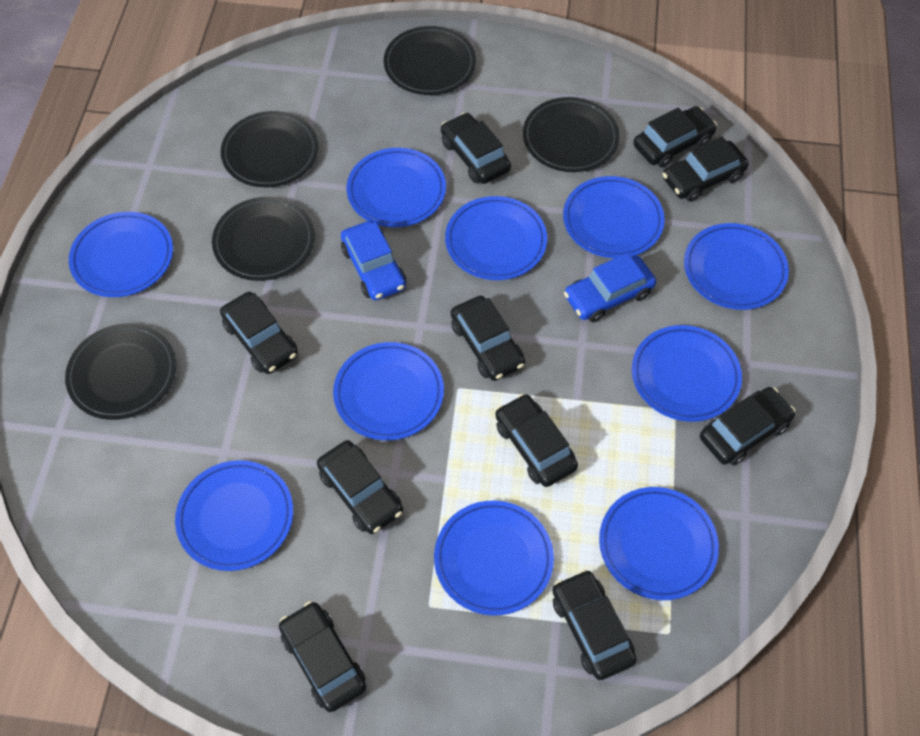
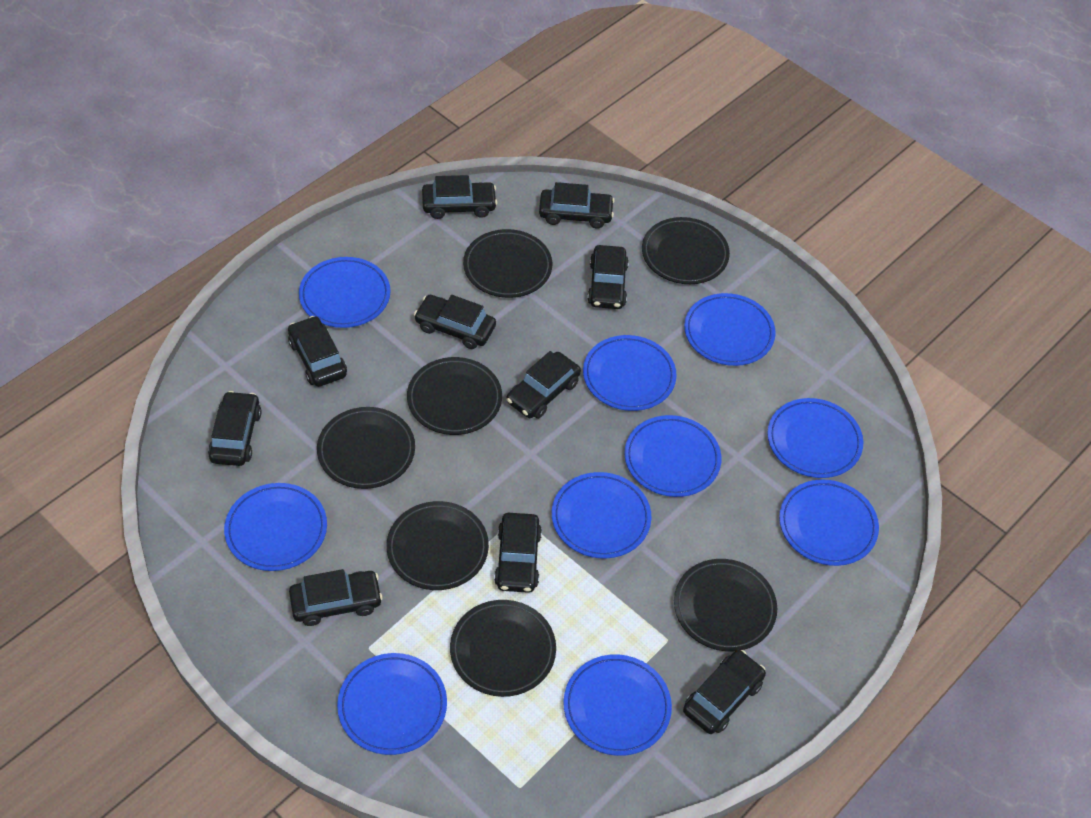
black plate: [65,323,176,420] [212,197,315,281] [221,111,319,187] [384,26,476,95] [523,97,620,172] = 5 -> [317,407,415,489] [386,501,489,590] [407,357,502,435] [450,600,556,697] [463,229,552,298] [642,217,730,284] [674,559,777,651] = 7
blue car: [341,221,406,300] [564,253,656,322] = 2 -> none = 0

